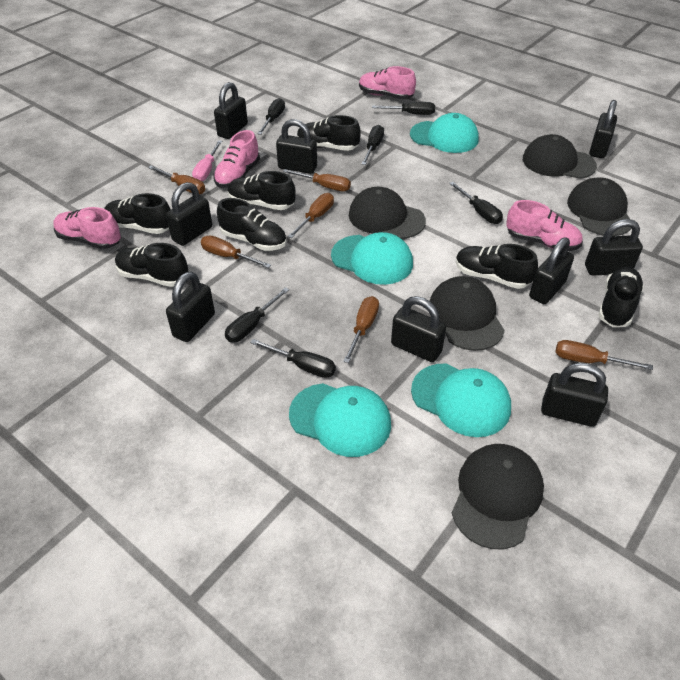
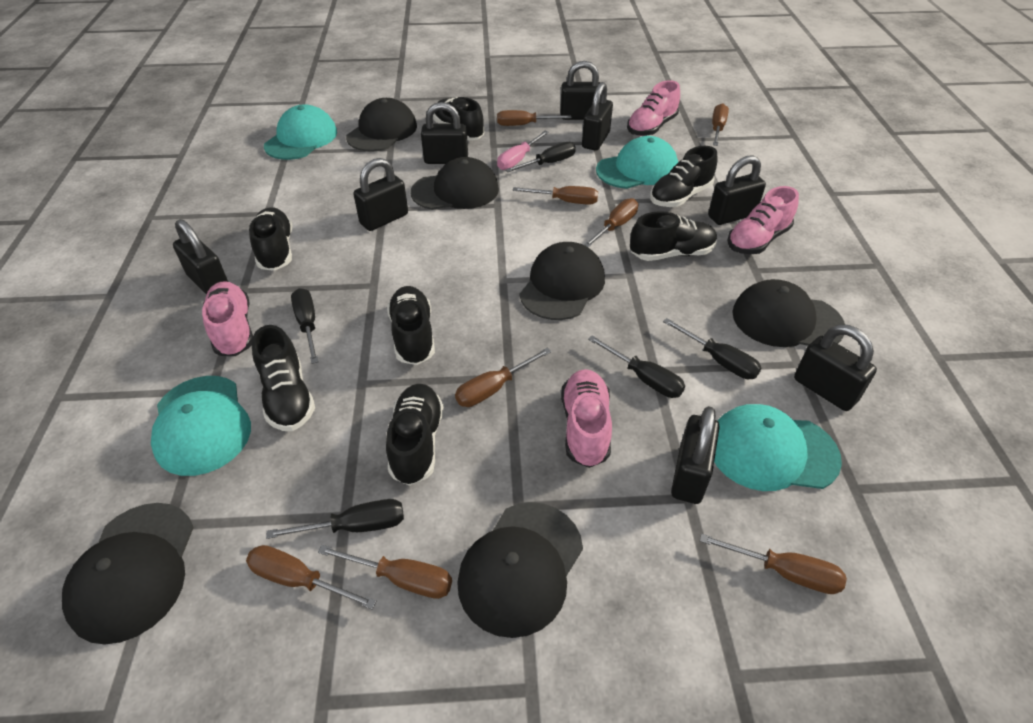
black cap: [349,187,426,239] [430,276,505,351] [452,444,544,549] [523,134,597,179] [567,177,631,236] = 5 -> [62,503,194,645] [346,98,417,152] [411,157,499,210] [457,502,583,638] [519,242,605,320] [732,279,845,347] = 6
black padlock: [166,182,212,246] [166,272,215,342] [214,82,248,139] [276,119,317,174] [391,296,446,362] [529,238,574,304] [541,363,608,427] [585,219,643,276] [589,100,617,158] = 9 -> [173,219,228,295] [353,158,408,231] [421,102,468,164] [560,61,601,120] [582,82,613,150] [671,406,720,504] [708,155,766,225] [794,324,877,411] = 8
black screwdriver: [225,287,289,342] [250,339,336,378] [257,98,285,135] [362,125,384,165] [372,102,435,115] [449,182,503,224] = 6 -> [266,499,404,539] [291,288,318,364] [505,142,576,172] [588,335,685,398] [663,318,761,379] = 5
brown screwdriver: [148,165,205,195] [201,235,271,268] [283,169,351,191] [288,193,334,238] [343,296,379,363] [555,340,653,370] = 6 -> [246,545,376,609] [318,545,452,599] [455,348,551,407] [497,110,571,126] [513,186,598,205] [584,198,638,248] [700,534,847,594] [712,103,729,146] = 8

